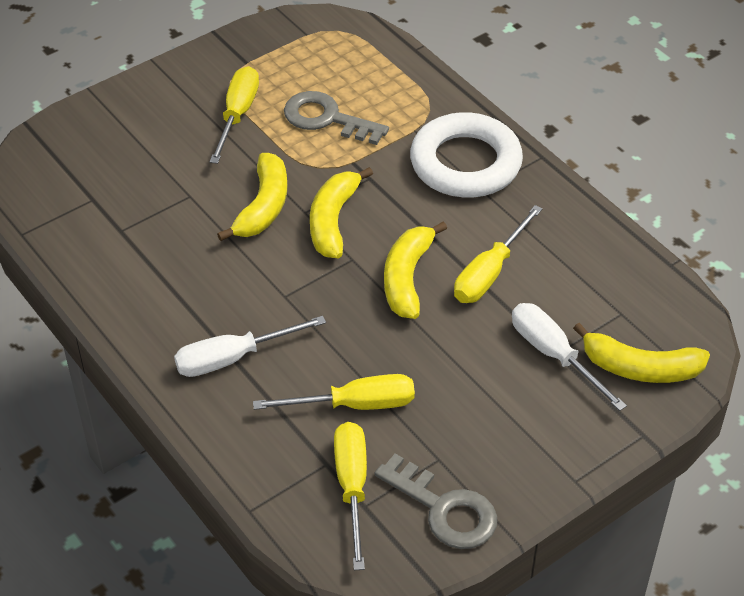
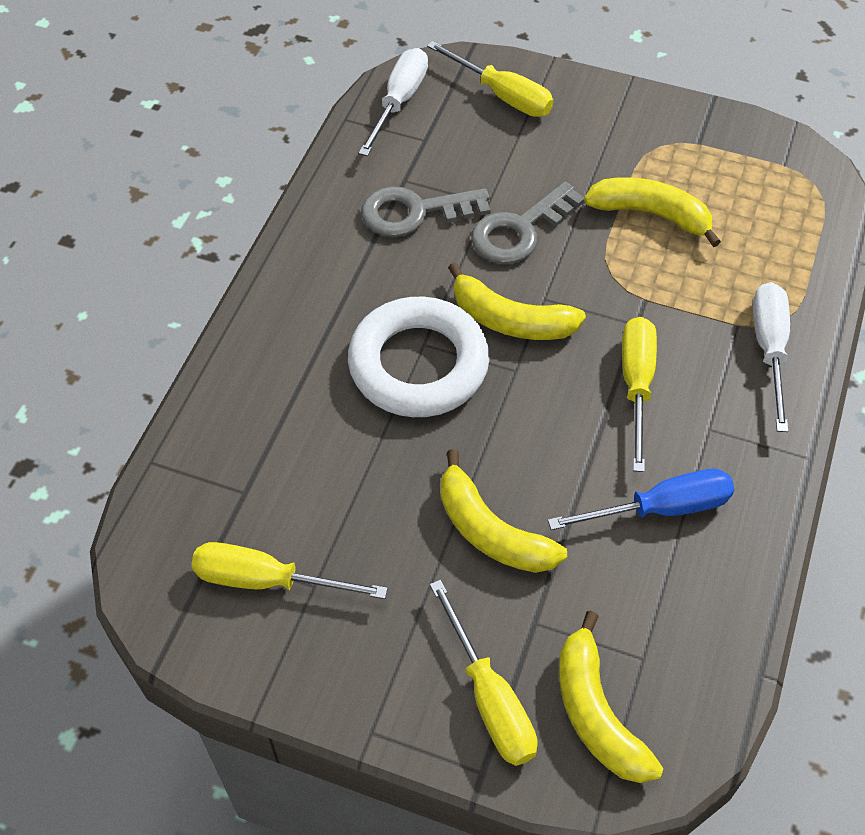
blue screwdriver: none = 0 -> [548,469,734,530] = 1

